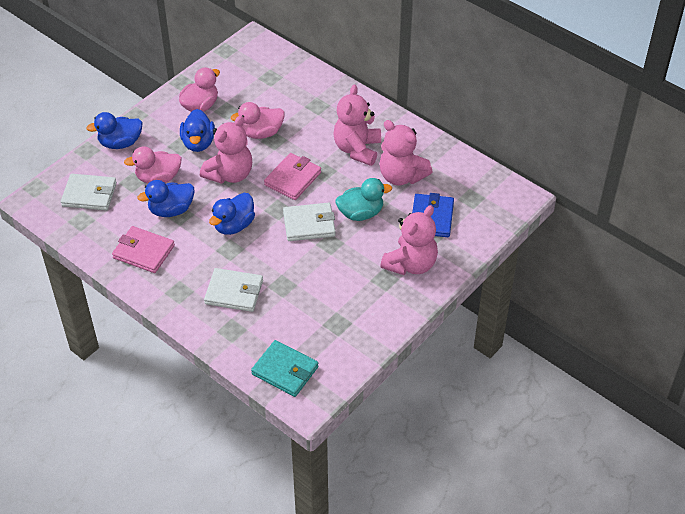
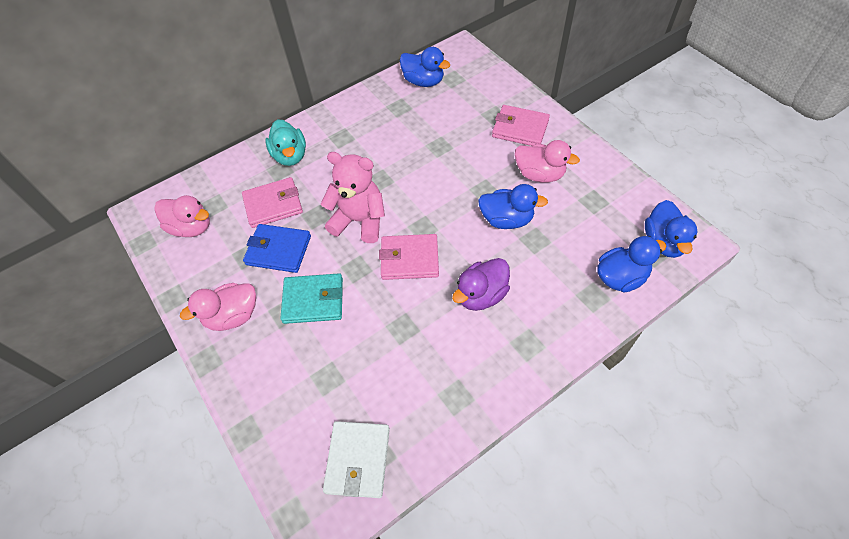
pink teddy bear: [200,116,252,184] [333,85,381,166] [379,120,433,185] [380,205,438,275] = 4 -> [321,152,385,243] = 1
pink wallet: [112,226,175,273] [264,153,321,200] = 2 -> [242,177,303,228] [379,234,439,280] [492,105,550,146] = 3
purple duck: none = 0 -> [452,258,510,311] = 1
white wallet: [61,174,117,210] [204,268,263,312] [283,203,336,241] = 3 -> [323,421,390,498] = 1

